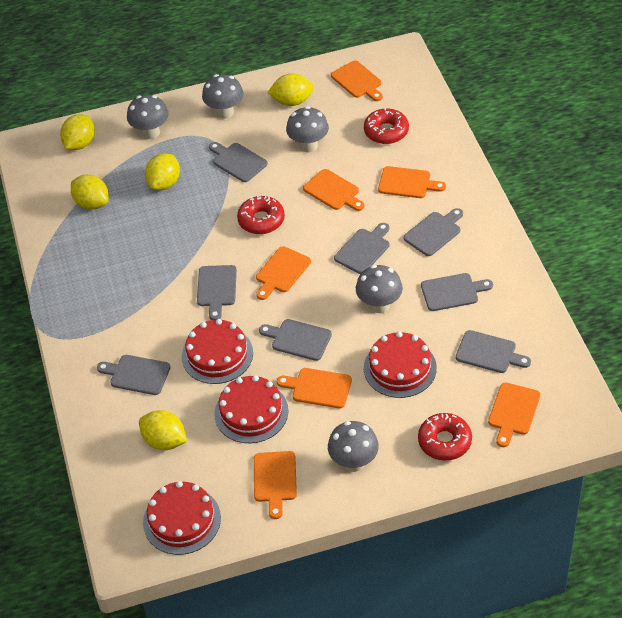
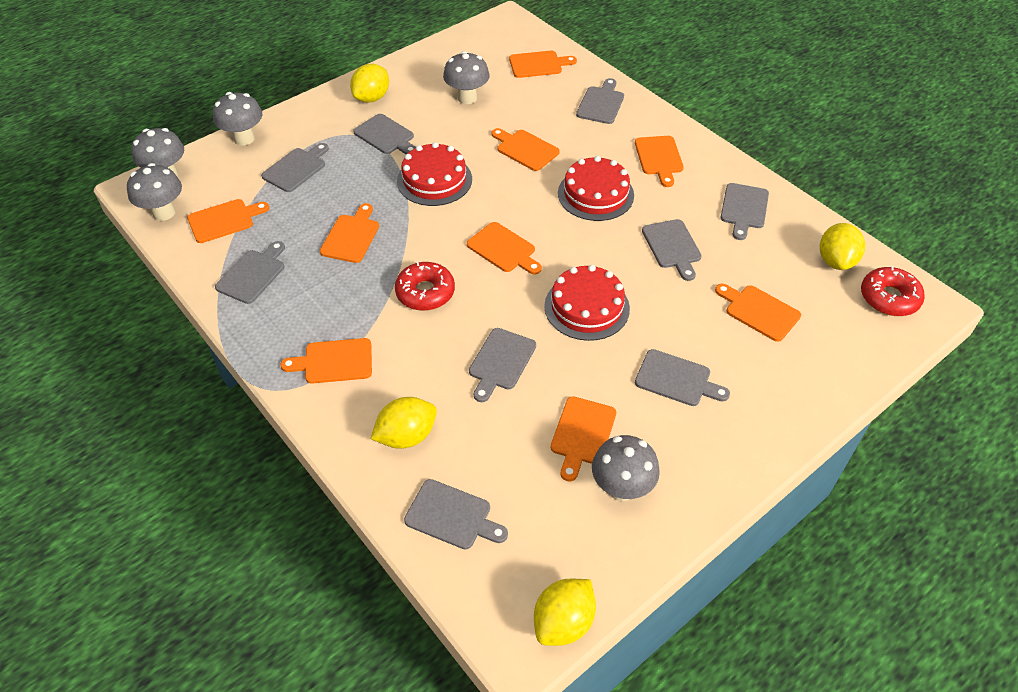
grey cutting board: [97,355,170,395] [197,265,237,320] [209,142,268,182] [259,319,332,361] [334,223,389,274] [404,208,463,256] [421,273,493,311] [456,330,531,373] = 8 -> [215,241,285,304] [261,143,329,192] [353,114,416,154] [404,479,508,549] [469,328,536,402] [576,78,624,124] [635,349,730,406] [642,219,702,281] [720,183,769,240] = 9
orange cutting board: [254,451,297,519] [256,246,311,300] [277,368,352,409] [303,169,364,211] [331,61,383,101] [378,166,446,198] [488,382,540,447] = 7 -> [187,199,269,243] [280,338,372,384] [320,203,379,263] [467,222,542,275] [491,128,560,171] [509,51,577,78] [551,396,616,482] [635,136,684,187] [715,283,801,342] = 9
red cake: [143,481,221,555] [182,319,253,384] [214,375,289,443] [364,331,437,398] = 4 -> [397,142,472,206] [544,265,630,341] [558,156,634,221] = 3
red donut: [237,196,285,234] [364,108,409,144] [418,413,472,461] = 3 -> [395,262,455,311] [861,266,925,316] = 2
yellow lemon: [60,114,95,150] [71,175,109,210] [139,410,187,450] [145,153,180,190] [267,73,314,106] = 5 -> [350,63,389,103] [370,397,437,449] [534,579,596,646] [820,223,865,270] = 4

